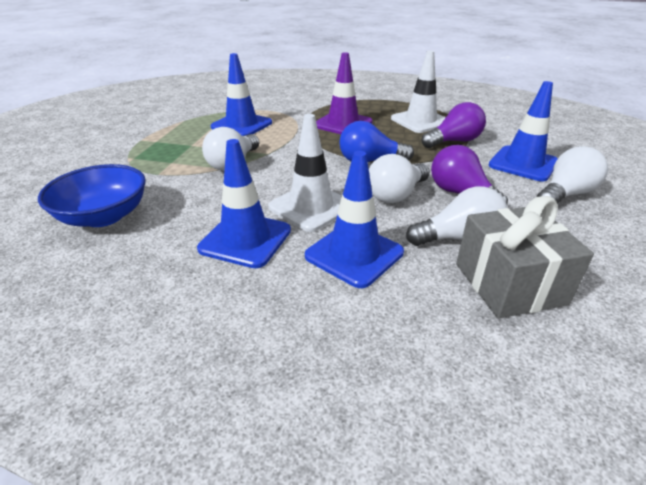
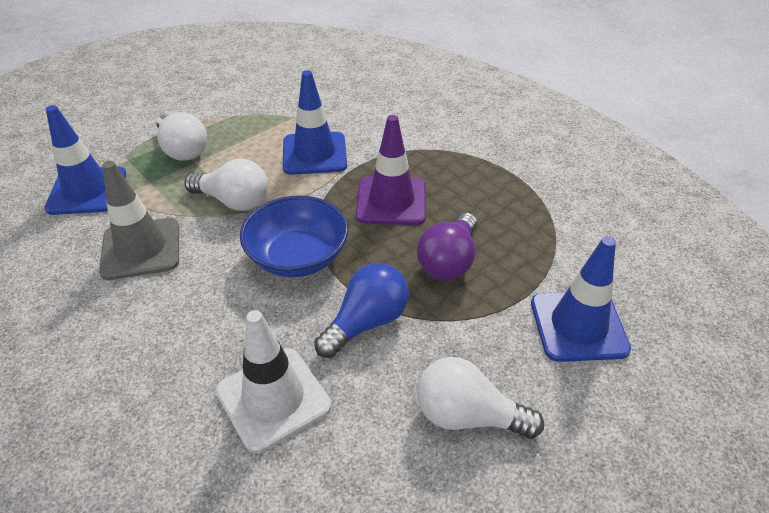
blue traffic cone: [197,139,291,268] [210,53,272,136] [305,151,404,288] [489,81,558,181] = 4 -> [44,105,126,215] [283,70,347,175] [531,236,631,362] = 3
grey gift: [456,196,594,318] = 1 -> none = 0
grey traffic cone: none = 0 -> [99,161,179,280] = 1
purple light bulb: [422,102,486,148] [431,145,508,205] = 2 -> [417,212,477,280] = 1
white light bulb: [202,127,259,171] [369,154,430,203] [406,186,508,246] [537,146,608,204] = 4 -> [156,113,207,161] [184,159,268,211] [417,357,544,439] = 3
white traffic cone: [268,114,342,232] [391,51,446,133] = 2 -> [216,310,331,453] = 1

